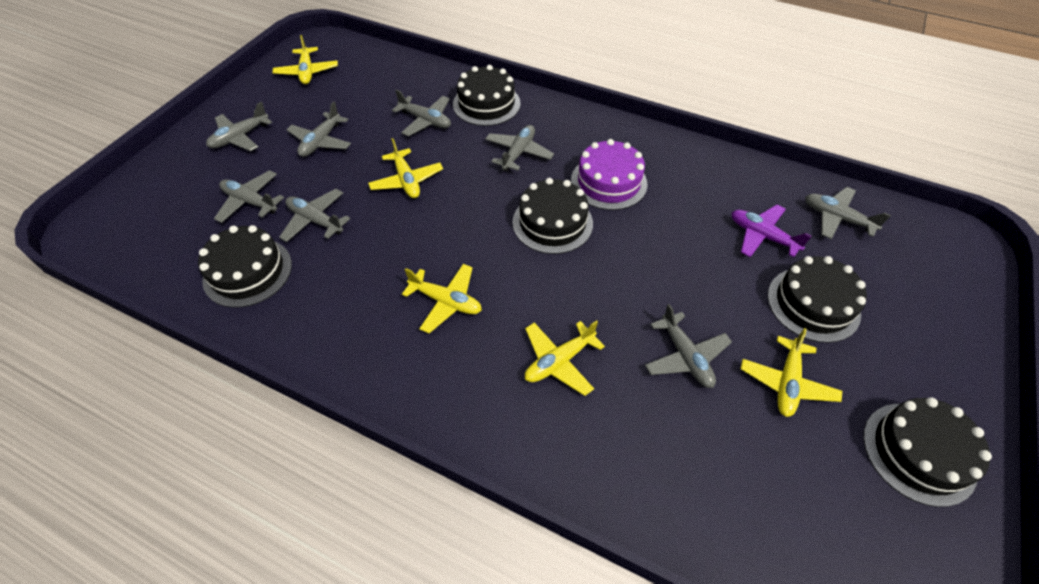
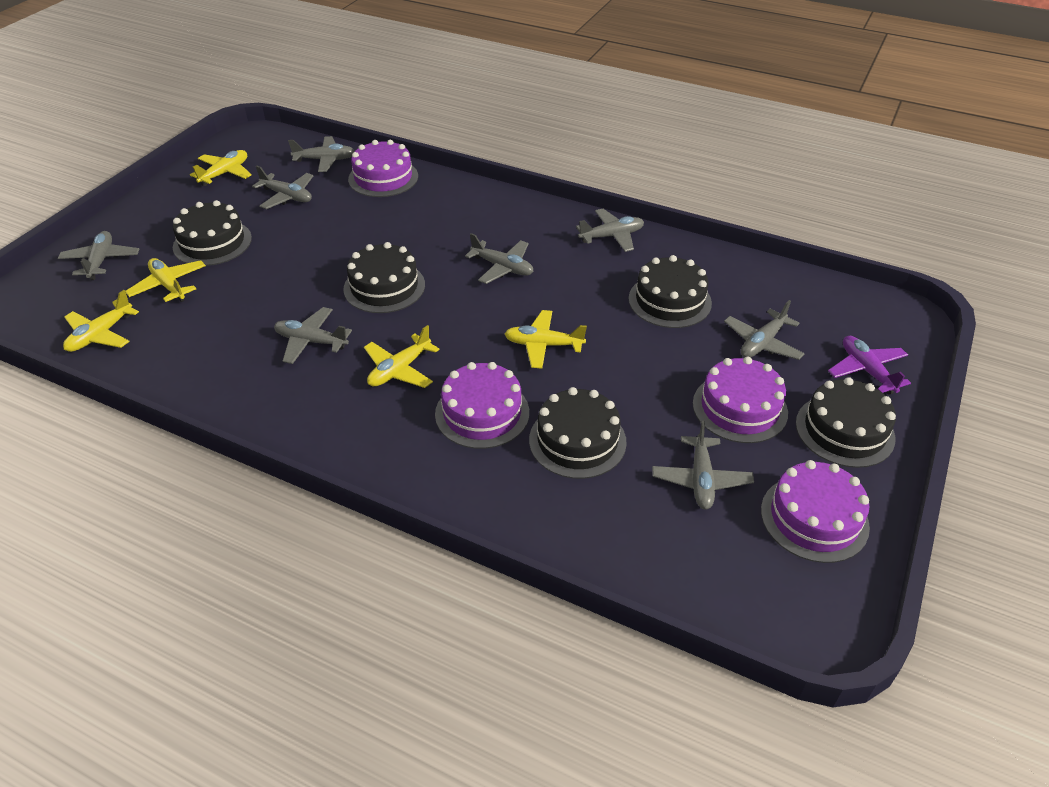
purple cake: [571,139,648,210] = 1 -> [348,140,418,197] [435,362,529,449] [693,357,788,443] [761,460,870,563] = 4

